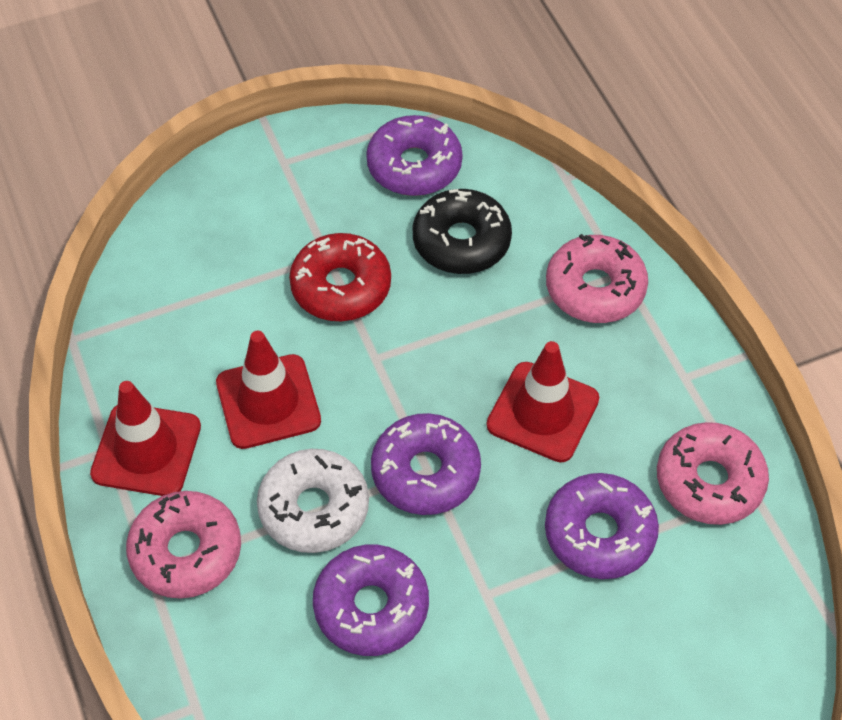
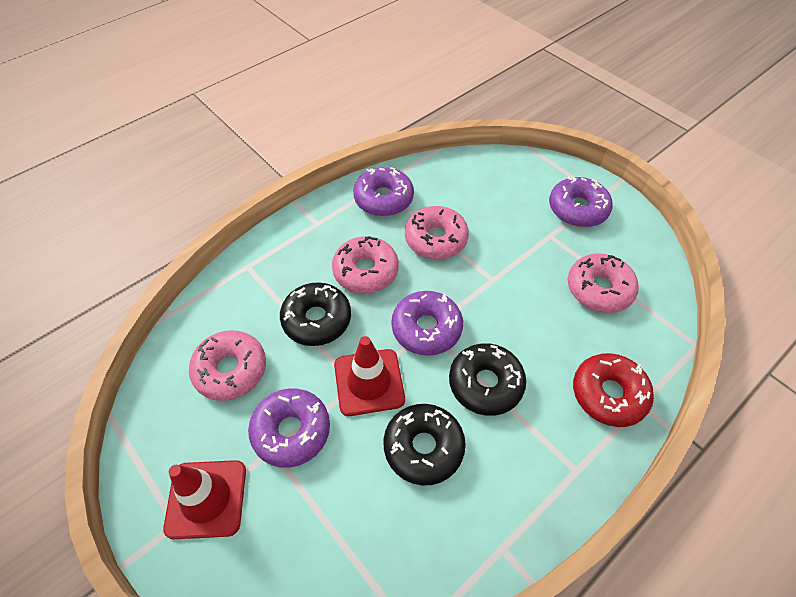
black donut: [413,189,512,274] = 1 -> [280,282,351,346] [383,404,466,486] [449,343,526,416] = 3
pink donut: [126,491,241,599] [546,234,648,323] [657,422,769,525] = 3 -> [189,330,266,401] [332,236,399,294] [405,206,469,259] [568,253,639,313] = 4
red traffic cone: [90,381,201,496] [216,331,321,449] [486,341,599,462] = 3 -> [163,460,246,539] [334,336,405,416] = 2
white donut: [257,449,369,553] = 1 -> none = 0

